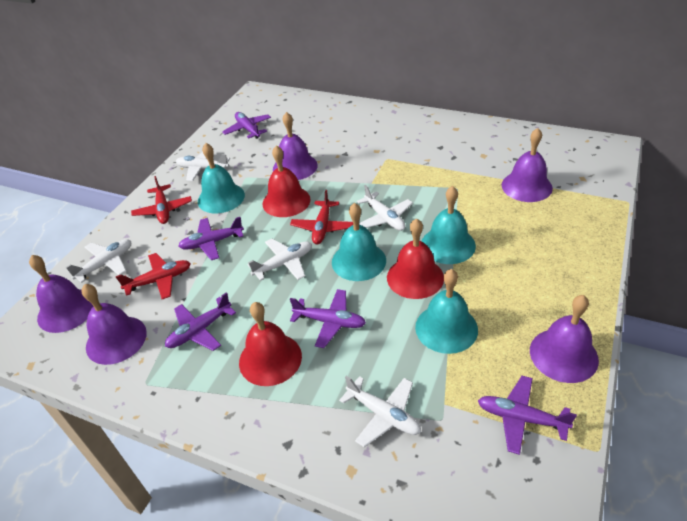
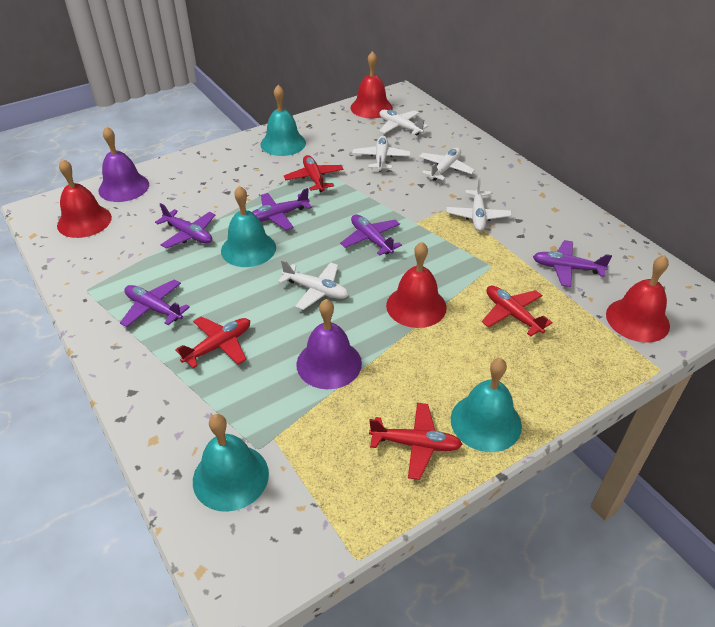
purple bell: [29,255,94,333] [82,284,147,365] [273,112,318,180] [502,128,553,202] [530,295,599,383] = 5 -> [98,126,149,202] [296,299,362,389] = 2
red bell: [239,302,302,386] [262,145,311,217] [387,218,444,299] = 3 -> [57,159,112,238] [350,51,393,119] [386,242,447,328] [606,255,670,343] = 4
red plane: [116,253,191,299] [131,176,192,224] [290,190,353,245] = 3 -> [175,316,250,368] [284,155,344,192] [369,403,463,480] [482,286,553,337] = 4

